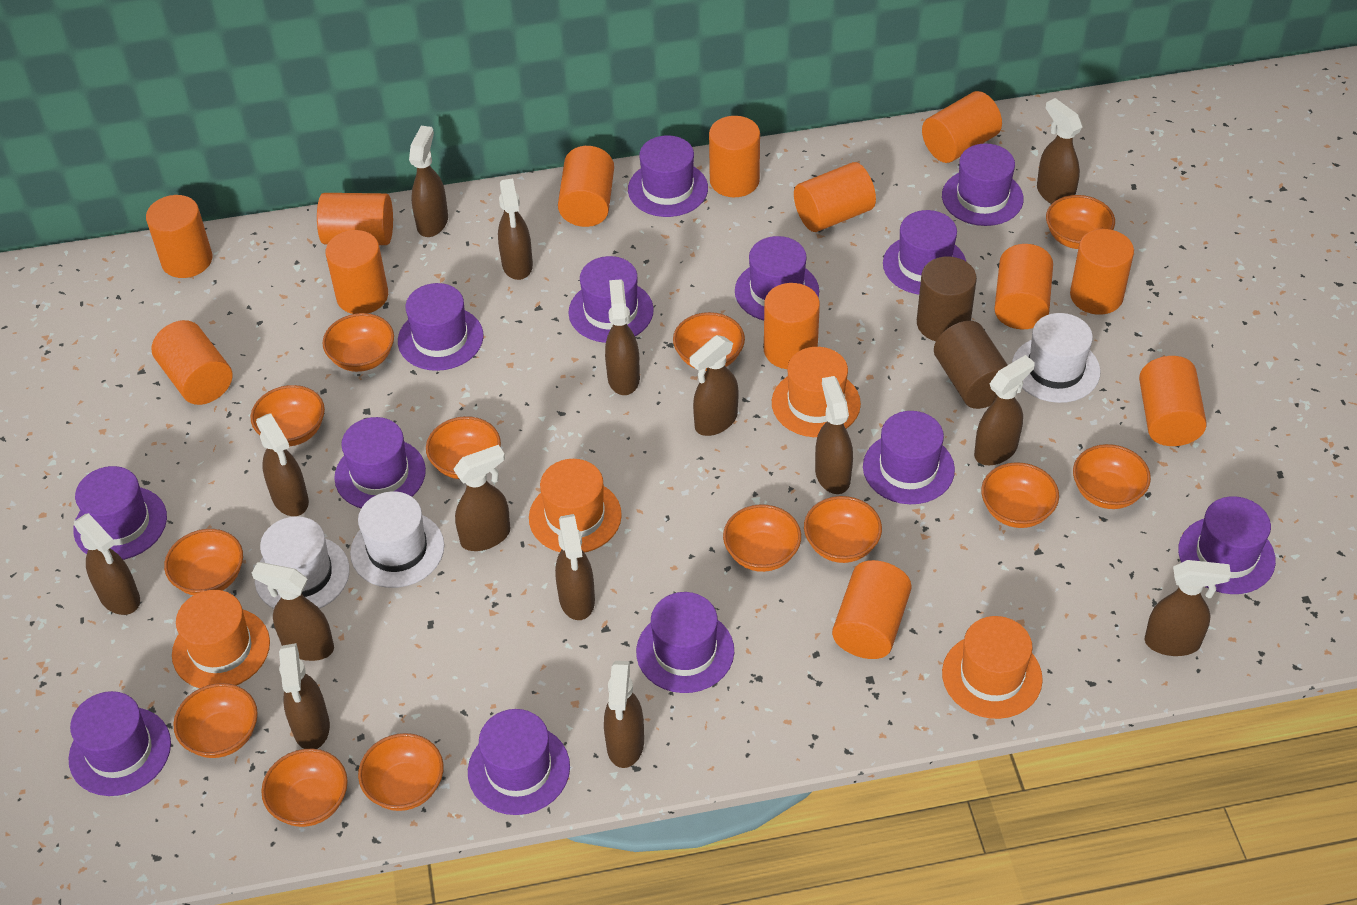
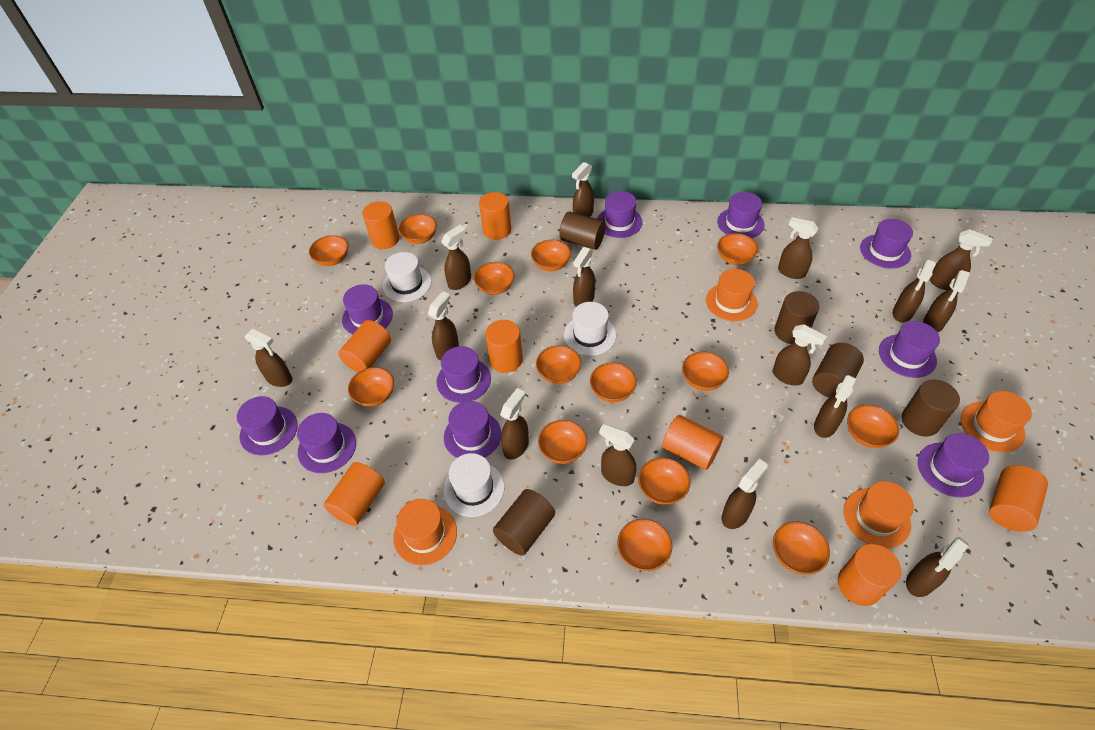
brown cylinder: [917,257,977,341] [934,321,1008,409] = 2 -> [493,489,555,556] [559,212,605,250] [775,291,819,344] [812,343,864,397] [902,380,960,437] = 5
orange bowl: [164,529,243,595] [173,683,258,758] [251,385,325,446] [261,749,348,827] [322,313,394,372] [358,733,444,811] [426,416,501,479] [673,312,745,371] [723,504,801,572] [804,496,882,563] [981,462,1059,528] [1046,195,1115,249] [1073,444,1151,509] = 13 -> [309,235,348,266] [348,367,394,407] [398,214,437,244] [474,262,515,295] [531,240,571,271] [536,345,581,384] [538,420,587,464] [590,363,637,403] [617,519,672,571] [638,458,690,505] [682,352,729,391] [717,233,758,265] [773,521,830,575] [847,405,899,448] = 14
orange cylinder: [146,195,212,278] [152,320,232,405] [317,193,393,245] [326,230,388,314] [558,146,614,227] [709,116,760,197] [764,283,820,369] [794,162,876,232] [832,560,912,659] [922,91,1002,163] [994,244,1053,329] [1070,229,1134,315] [1139,356,1207,446] = 13 -> [324,462,385,526] [338,320,391,372] [362,201,400,249] [479,192,511,240] [485,320,523,373] [662,415,723,470] [838,544,901,606] [989,465,1048,532] = 8
purple hat: [68,691,171,796] [73,466,167,560] [334,417,426,508] [398,283,484,371] [468,709,570,815] [568,256,654,343] [628,135,708,217] [636,592,734,693] [735,236,819,320] [863,411,955,504] [883,210,966,294] [942,144,1024,226] [1178,496,1276,594] = 13 -> [237,396,298,455] [297,413,356,473] [342,284,393,335] [437,346,491,403] [444,401,501,458] [597,191,643,238] [717,192,765,238] [860,219,913,269] [879,321,940,378] [918,433,989,497] = 10

